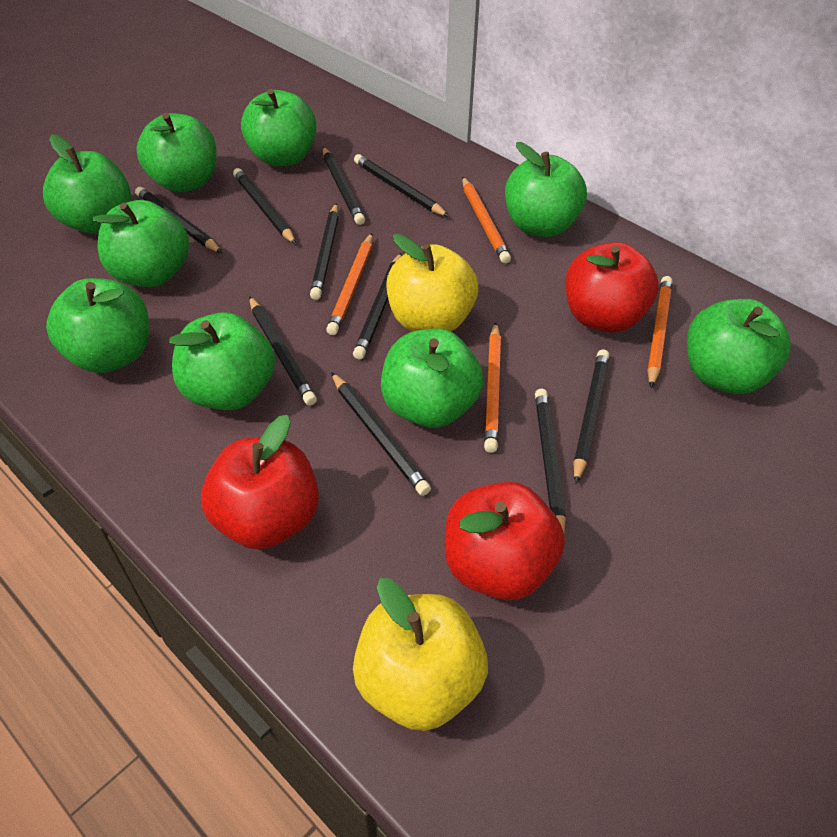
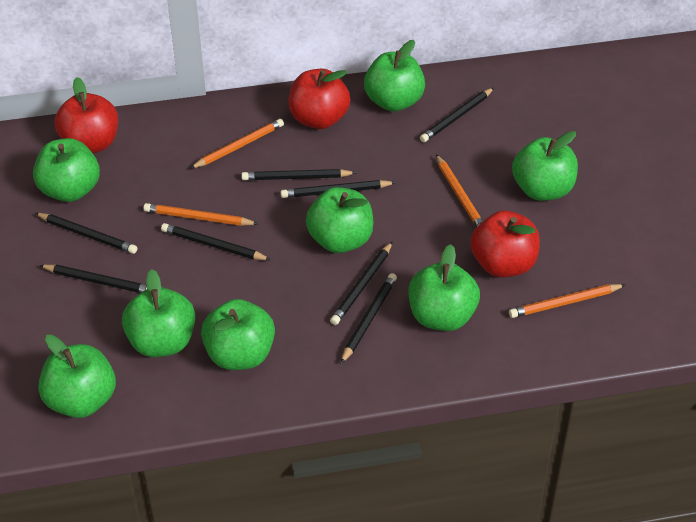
black pencil: [135,187,222,253] [233,168,296,244] [249,296,317,406] [310,203,339,300] [323,147,365,225] [331,372,431,496] [353,253,402,359] [354,154,449,217] [535,389,566,533] [573,349,609,484] = 10 -> [35,213,137,254] [39,265,147,293] [161,223,271,260] [241,169,357,180] [281,180,396,198] [330,242,392,325] [341,273,397,364] [420,88,494,142] = 8
green apple: [43,134,131,234] [46,278,149,373] [93,200,189,287] [136,113,217,192] [169,312,275,410] [241,89,316,167] [381,329,483,428] [505,142,587,237] [687,299,791,394] = 9 -> [33,138,100,202] [38,335,116,418] [122,269,195,357] [201,299,275,370] [306,187,373,253] [364,40,425,112] [409,244,480,331] [512,131,578,201] = 8
yellow apple: [353,578,488,731] [387,234,479,332] = 2 -> none = 0

